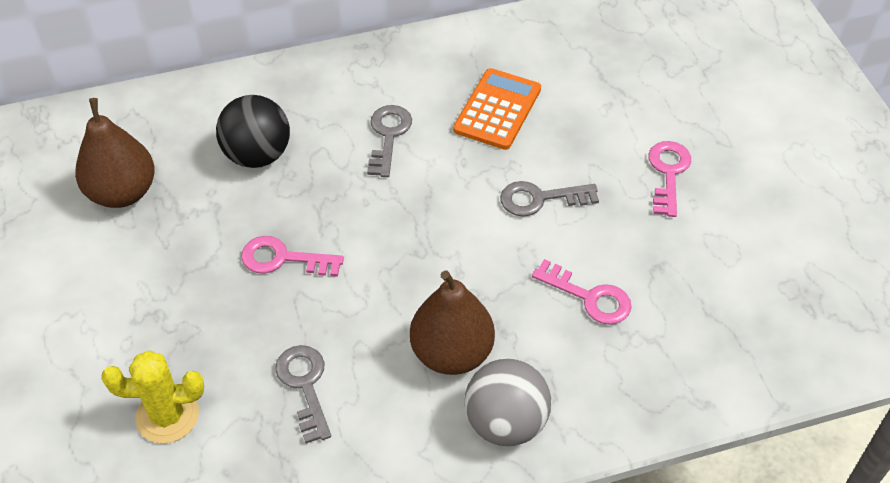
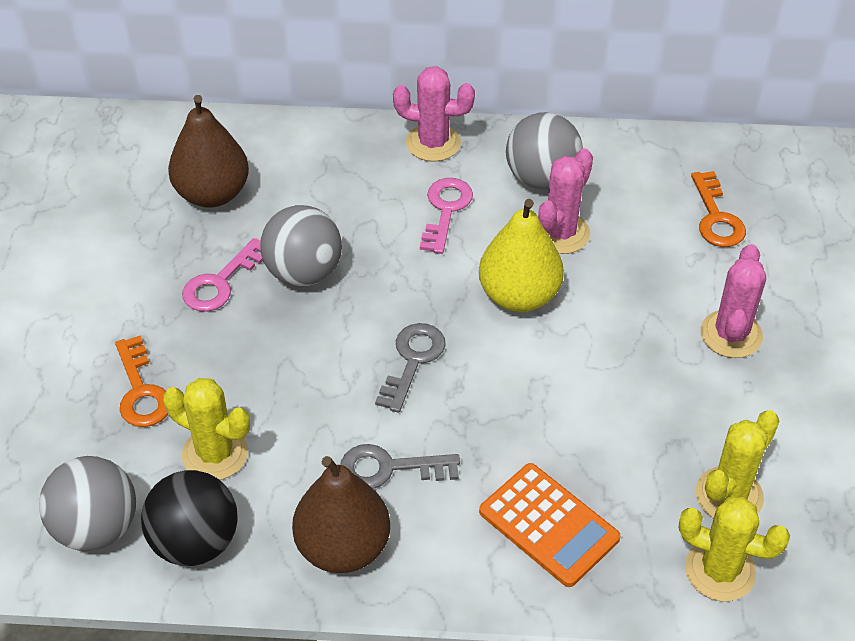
grey ball: [464,359,551,446] = 1 -> [39,456,136,551] [260,205,342,287] [506,112,583,189] = 3
grey key: [275,345,331,444] [367,105,412,177] [500,181,599,216] = 3 -> [340,444,460,489] [375,323,446,413] = 2
orange key: none = 0 -> [115,336,168,427] [691,171,746,247] = 2
pink cactus: none = 0 -> [393,66,475,162] [538,149,593,254] [701,244,766,358] = 3
pink key: [241,236,344,277] [532,259,632,325] [648,141,691,217] = 3 -> [182,238,263,312] [420,178,473,254] = 2
yellow cactus: [101,350,204,443] = 1 -> [163,378,250,480] [679,497,790,601] [696,410,779,518] = 3
yellow pear: none = 0 -> [479,199,564,312] = 1

